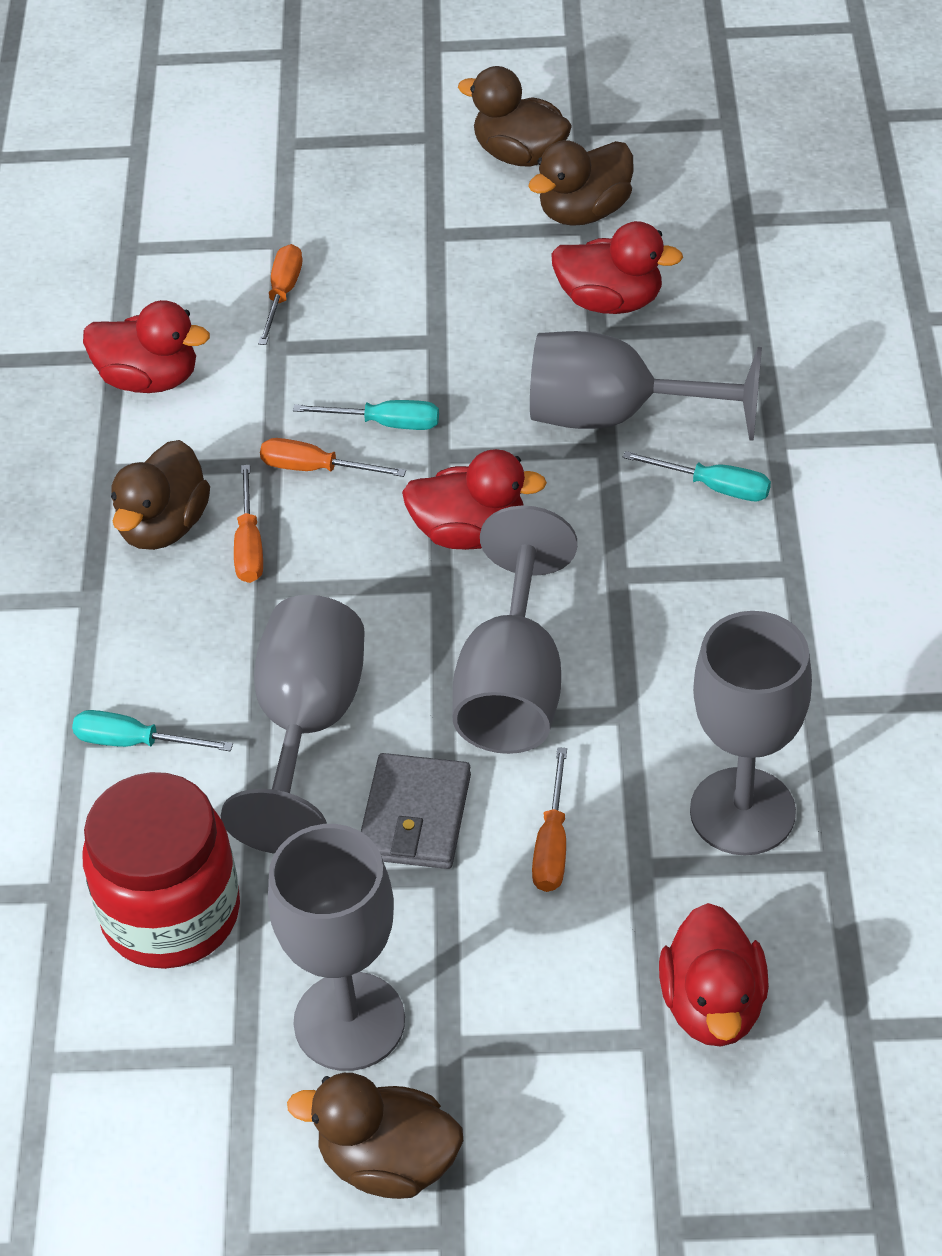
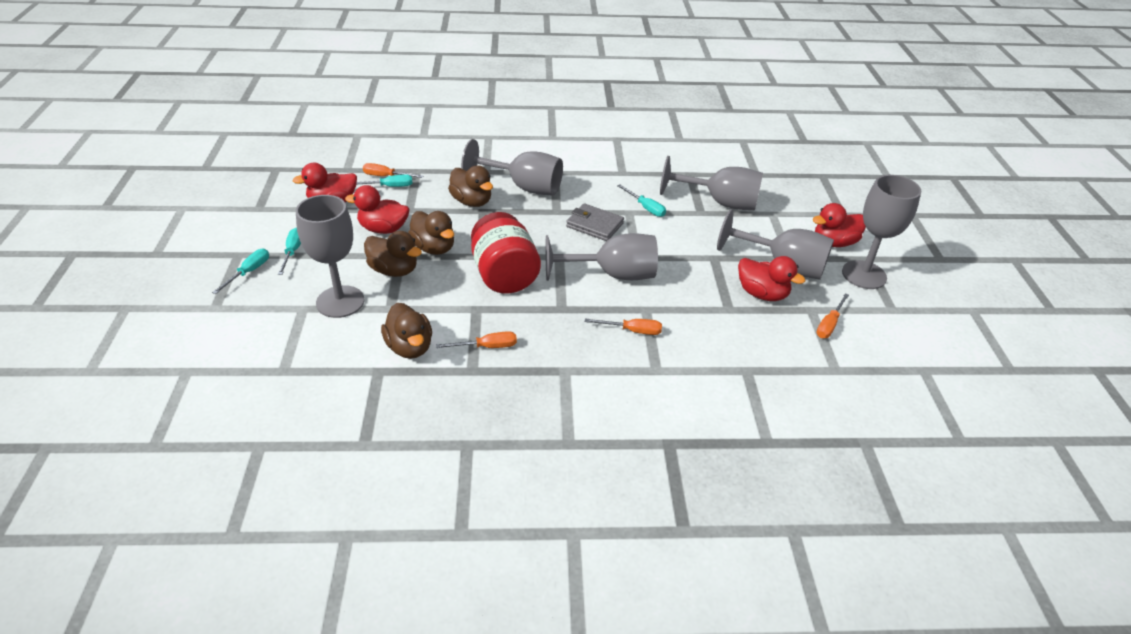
grey goblet: [221,595,365,854] [268,824,405,1071] [452,506,577,754] [530,331,762,441] [690,611,812,855] = 5 -> [296,195,365,318] [461,139,563,196] [545,233,658,281] [660,156,763,210] [717,209,834,280] [842,175,921,289] = 6
turquoise screwdriver: [72,710,233,751] [293,400,439,430] [623,451,771,501] = 3 -> [212,249,269,294] [278,228,301,275] [356,175,412,187] [617,184,666,217] = 4

